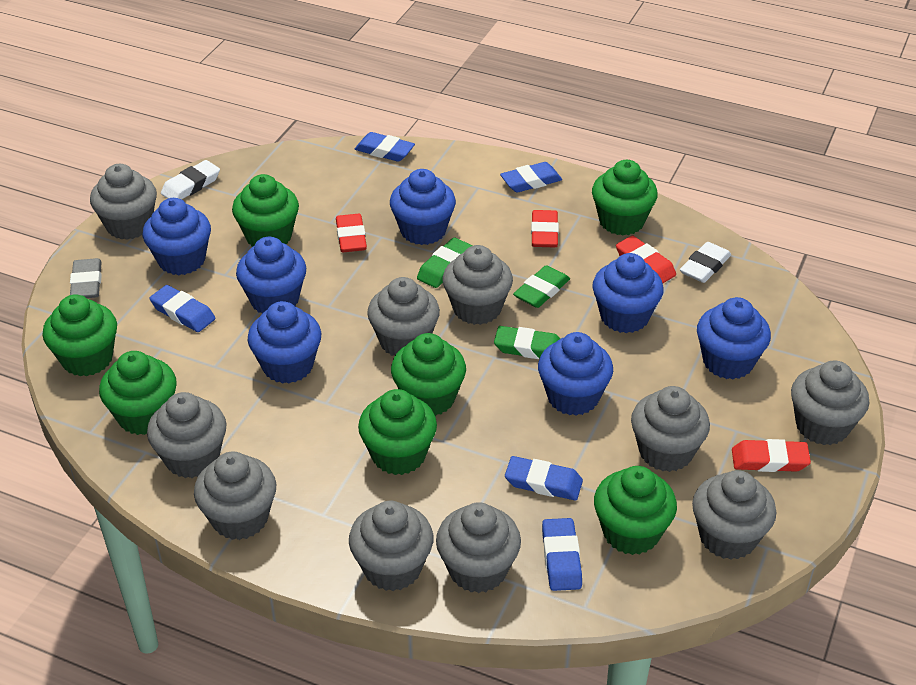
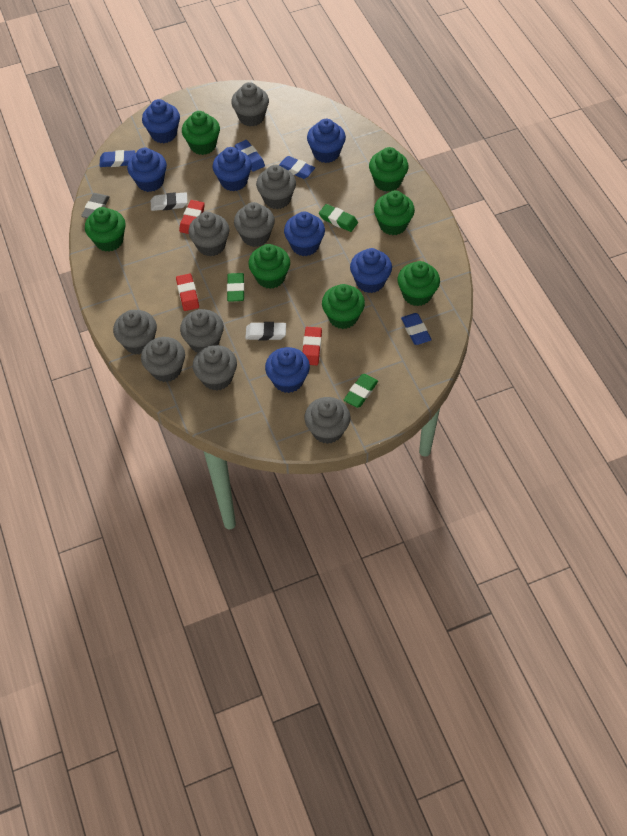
blue eraser: [149,285,215,332] [355,132,415,162] [500,162,562,192] [505,456,583,500] [542,518,582,591] = 5 -> [99,150,135,167] [235,140,265,172] [279,156,315,179] [401,313,432,345] = 4
grey cupcake: [90,164,157,240] [147,392,227,478] [194,452,276,540] [349,501,433,591] [367,277,440,356] [436,502,521,593] [442,245,513,325] [631,386,710,472] [692,470,776,560] [791,361,869,445] = 10 -> [113,310,157,355] [141,337,185,382] [180,309,224,352] [189,212,230,256] [193,345,237,391] [231,82,269,126] [234,202,275,247] [256,165,296,209] [305,397,350,444] = 9
red eraser: [336,214,367,252] [531,210,559,248] [616,236,676,283] [732,439,811,472] = 4 -> [176,273,199,311] [179,200,205,234] [302,327,322,365] = 3

